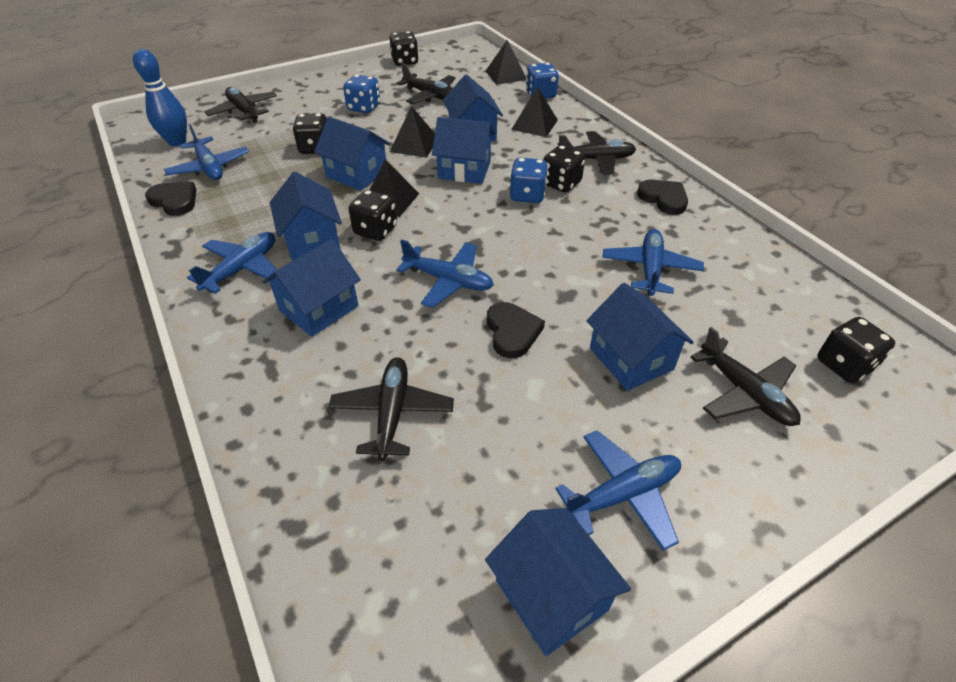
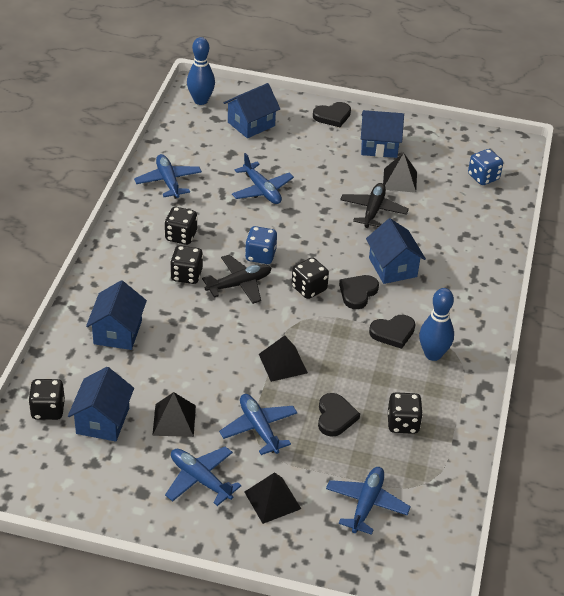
black heart: [145,182,196,216] [487,302,545,358] [637,179,688,215] = 3 -> [313,102,351,127] [318,393,360,437] [339,275,379,309] [369,315,415,349] = 4
black plane: [205,87,277,123] [328,357,454,461] [396,63,455,104] [558,131,636,175] [690,327,801,426] = 5 -> [202,255,271,304] [340,183,409,228] = 2
blue bowling pin: [133,49,187,146] = 1 -> [187,37,215,105] [419,288,454,361] = 2
blue dice: [343,75,380,113] [510,158,548,203] [526,63,559,99] = 3 -> [245,226,277,264] [468,149,503,185] = 2
blue house: [262,239,361,337] [270,172,342,260] [314,117,390,191] [432,117,495,184] [443,74,503,141] [485,508,631,656] [587,283,694,391] = 7 -> [68,367,134,441] [86,281,147,350] [224,83,280,138] [361,110,404,158] [366,218,426,284] = 5

